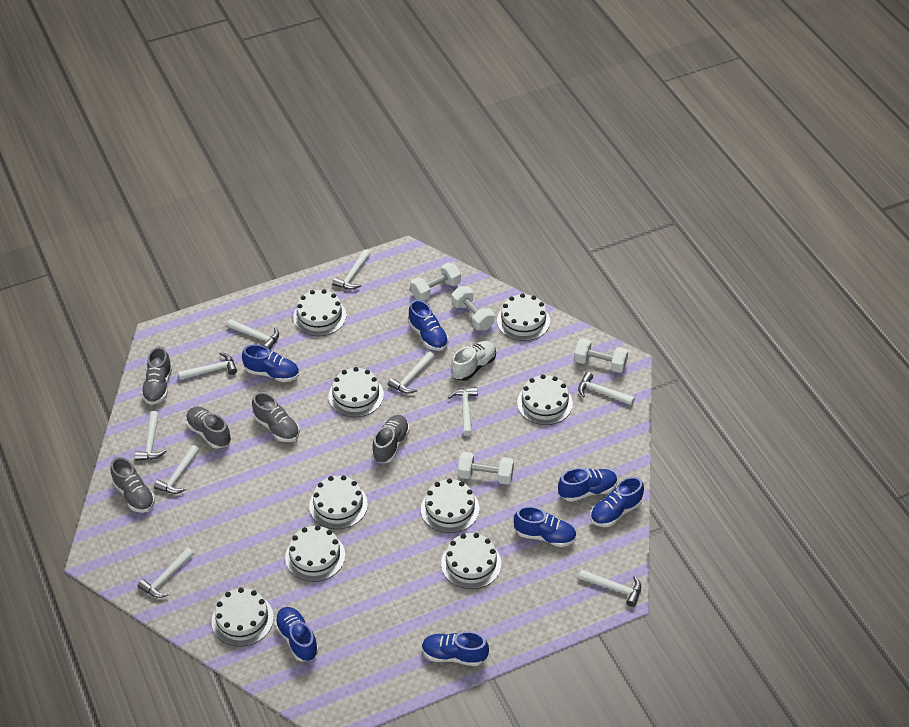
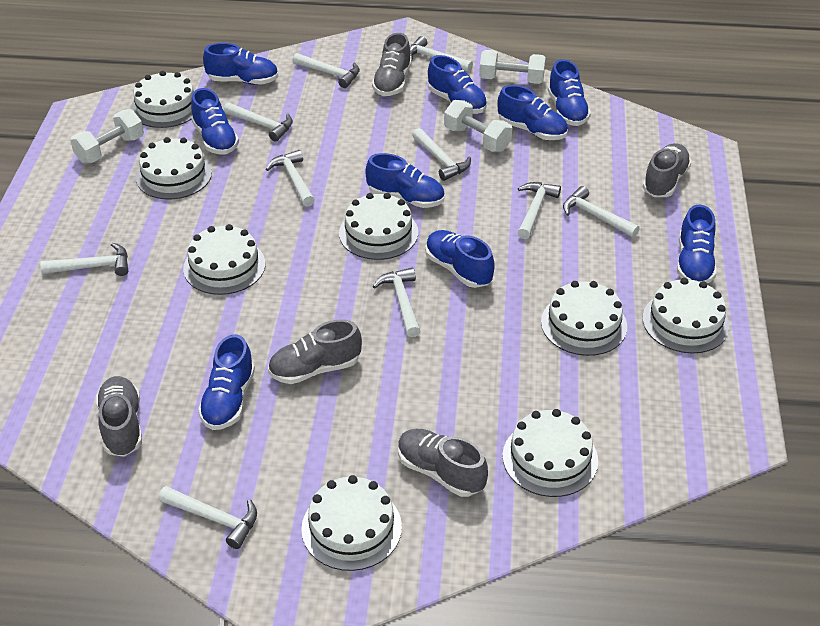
blue shoe: [242,344,299,382] [274,607,319,662] [409,300,449,351] [422,631,489,666] [514,506,576,547] [558,468,617,502] [590,477,644,527] = 7 -> [191,88,239,155] [198,334,255,430] [203,43,278,85] [365,153,445,208] [425,230,495,288] [428,55,487,114] [498,85,568,140] [548,59,591,126] [677,205,717,283] = 9
white cake: [212,587,274,647] [285,525,345,582] [293,289,346,336] [309,475,368,529] [329,367,384,417] [421,478,479,533] [441,533,501,589] [497,293,550,341] [517,374,573,425] = 9 -> [131,71,194,128] [136,137,212,199] [183,224,265,295] [301,475,402,571] [339,193,418,260] [502,409,598,497] [541,281,627,356] [643,278,730,353] = 8
white dumbbell: [411,263,461,301] [452,286,494,330] [458,452,514,485] [574,338,628,373] = 4 -> [70,109,144,163] [444,100,512,152] [479,50,546,84] = 3
white shoe: [451,341,496,381] = 1 -> none = 0

